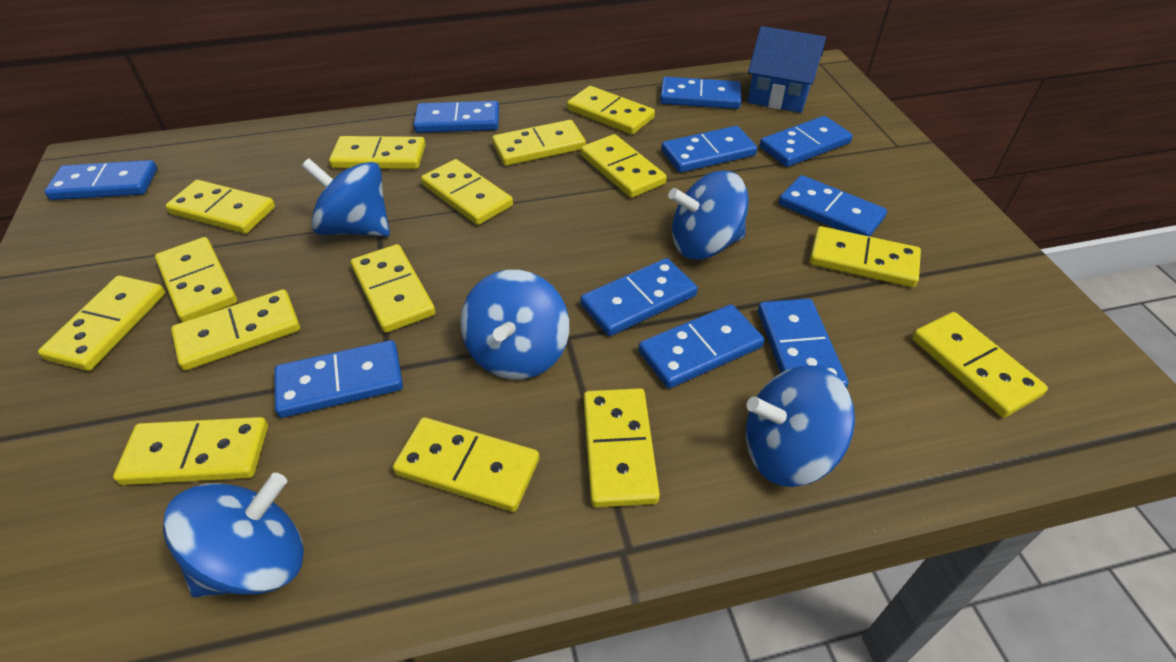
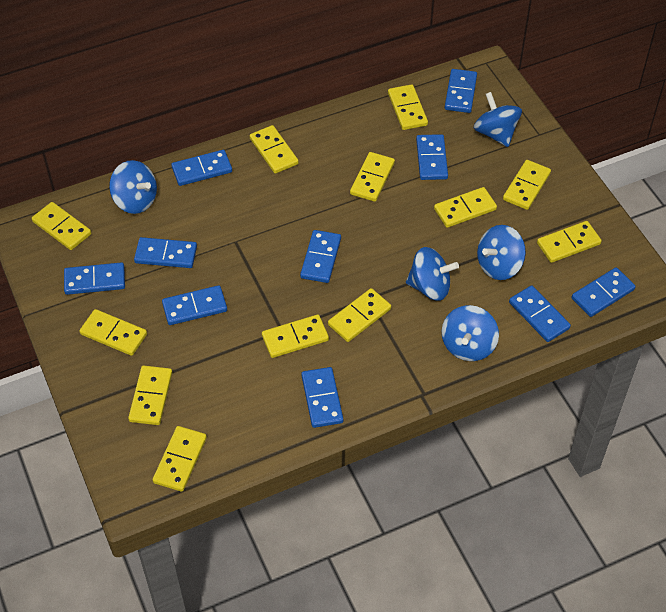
blue house: [748,26,826,113] = 1 -> none = 0
yellow domino: [38,276,165,371] [113,417,268,485] [155,237,237,322] [166,180,275,234] [171,289,300,371] [329,136,426,169] [351,244,435,333] [393,417,539,512] [421,159,513,225] [492,120,586,166] [567,86,655,135] [580,134,667,198] [583,388,660,508] [809,226,921,287] [912,312,1048,418] = 15 -> [32,202,91,250] [80,309,147,356] [128,366,172,425] [153,426,207,492] [250,125,299,174] [262,315,329,358] [328,288,391,342] [350,152,395,202] [388,84,428,130] [434,187,497,228] [503,160,551,210] [537,221,602,263] = 12

